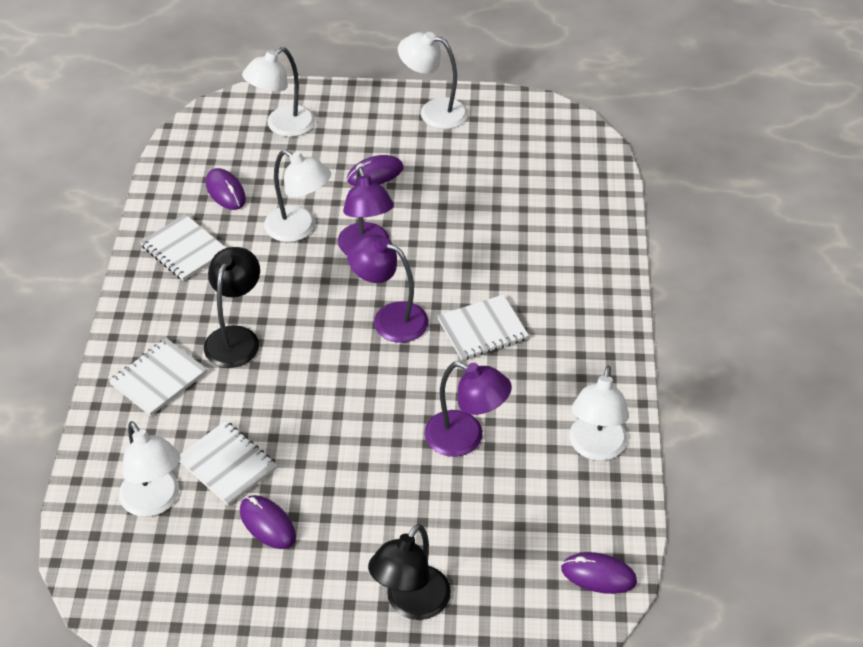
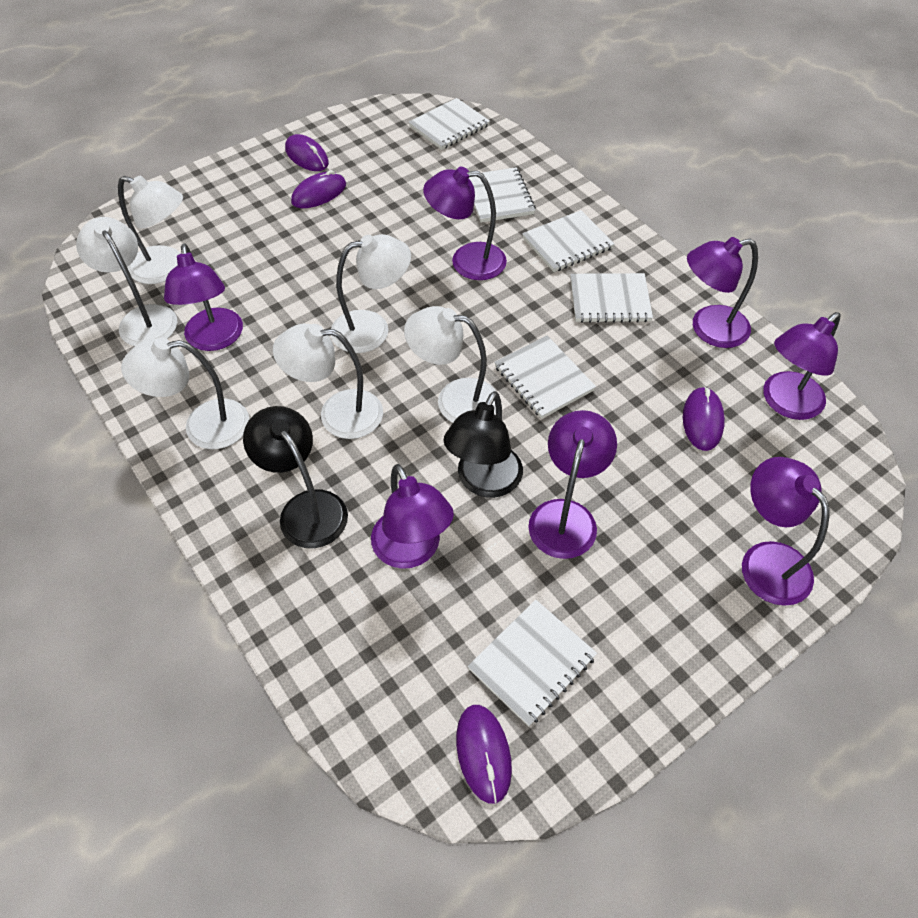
purple lamp: [338,167,394,255] [347,234,428,343] [424,361,512,457] = 3 -> [164,244,243,351] [371,464,454,569] [423,167,507,280] [528,410,617,559] [687,237,758,348] [742,457,830,606] [763,312,841,420] = 7
white lamp: [119,421,180,517] [242,47,315,137] [264,150,331,242] [398,32,468,129] [569,366,629,461] = 5 -> [76,217,177,346] [118,175,183,284] [121,337,249,449] [273,324,383,439] [331,234,411,353] [404,306,496,423] = 6
white notebook: [109,338,207,416] [140,214,226,281] [180,420,277,506] [438,294,529,360] = 4 -> [409,98,490,150] [467,600,597,727] [469,167,536,223] [494,336,596,419] [522,210,614,272] [570,273,653,323] = 6

